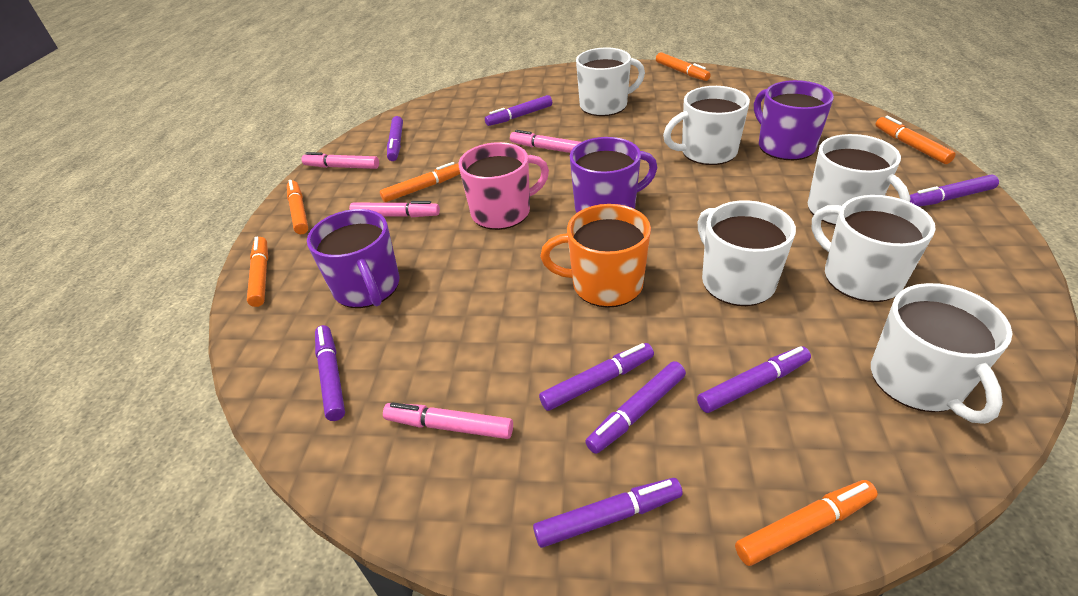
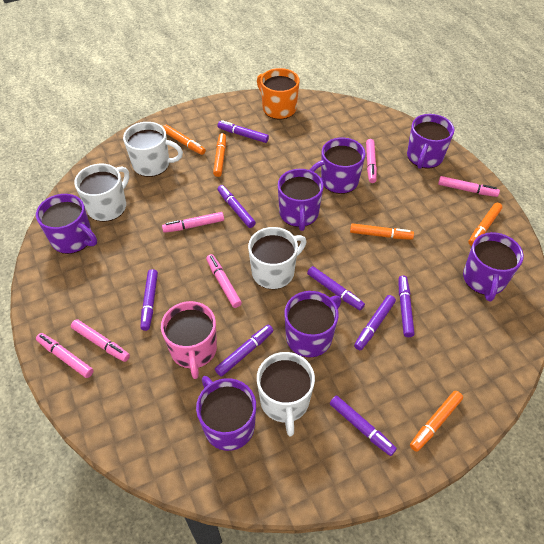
orange marker: [247,237,268,307] [287,180,309,234] [380,162,460,202] [656,52,711,81] [735,480,878,566] [875,116,956,164] = 6 -> [163,125,206,155] [213,133,226,177] [350,223,414,240] [410,391,463,452] [468,203,502,246] = 5
pink marker: [302,152,379,169] [349,201,440,217] [383,402,513,439] [510,130,581,153] = 4 -> [36,333,94,378] [71,319,130,362] [162,212,224,233] [206,254,242,308] [366,139,377,183] [438,176,500,197] = 6
purple mug: [307,209,399,308] [570,137,657,212] [754,80,834,160] = 3 -> [36,194,97,254] [196,376,256,451] [278,169,323,231] [284,291,341,358] [310,138,366,194] [407,114,454,169] [463,232,524,302] = 7
white mug: [576,47,645,116] [663,86,750,165] [698,200,796,306] [808,134,910,226] [812,195,936,302] [871,283,1013,424] = 6 -> [74,164,129,222] [123,122,183,177] [248,227,306,289] [257,352,315,436] = 4

